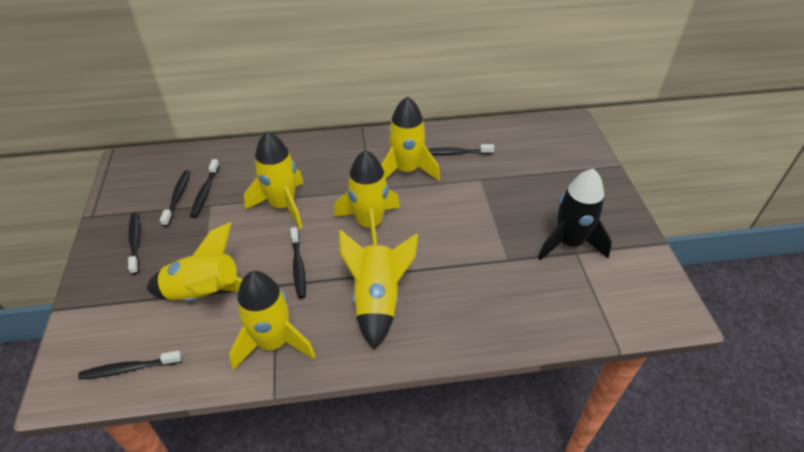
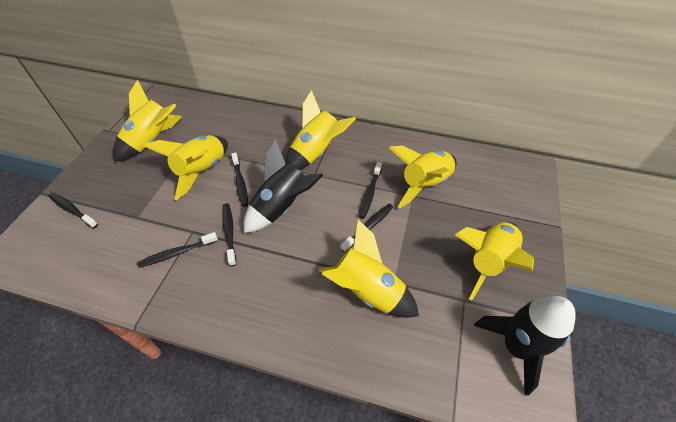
black rocket: [538,169,612,261] = 1 -> [244,140,323,233] [474,296,576,396] = 2

